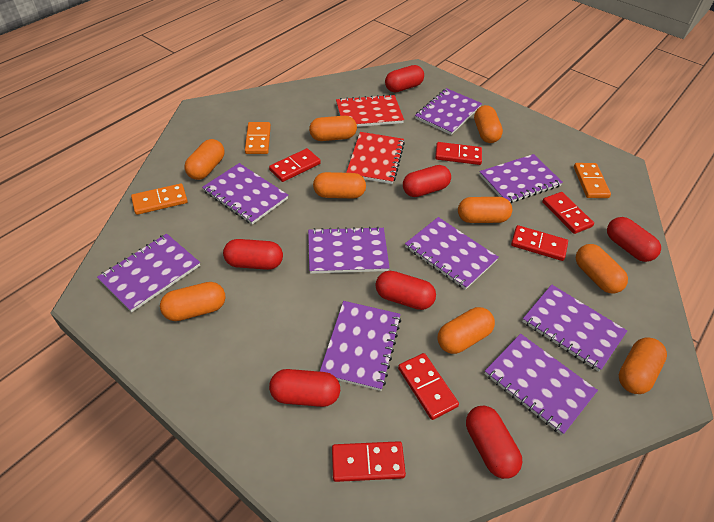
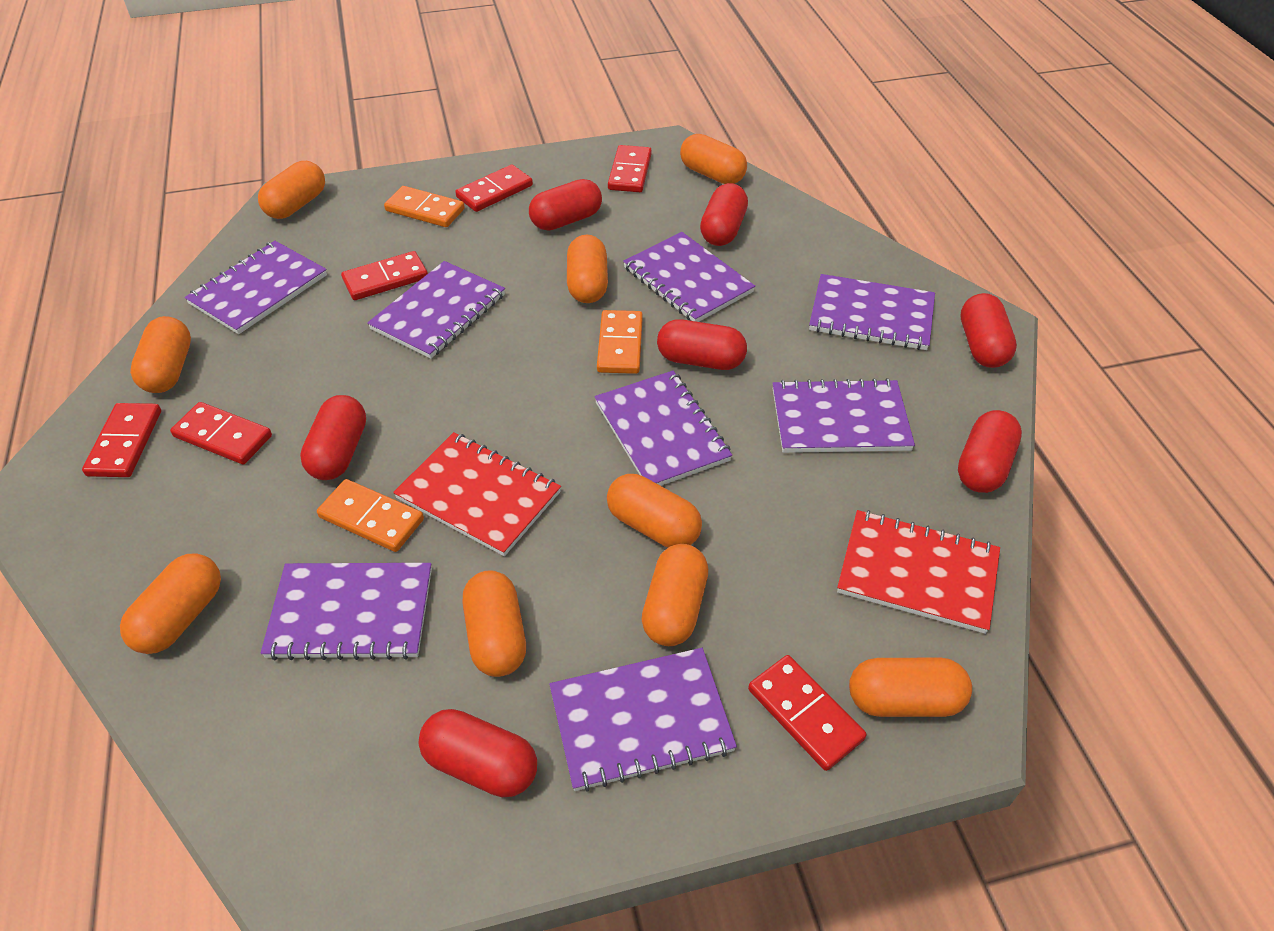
purple notebook: [97,233,200,312] [202,163,288,225] [308,226,390,274] [320,301,401,391] [405,217,499,290] [415,88,482,135] [479,154,563,203] [484,334,598,435] [522,284,627,372] = 9 -> [185,241,327,334] [261,563,432,660] [367,261,505,359] [549,648,737,792] [594,371,732,486] [623,232,755,322] [772,378,915,453] [809,274,935,350] = 8

